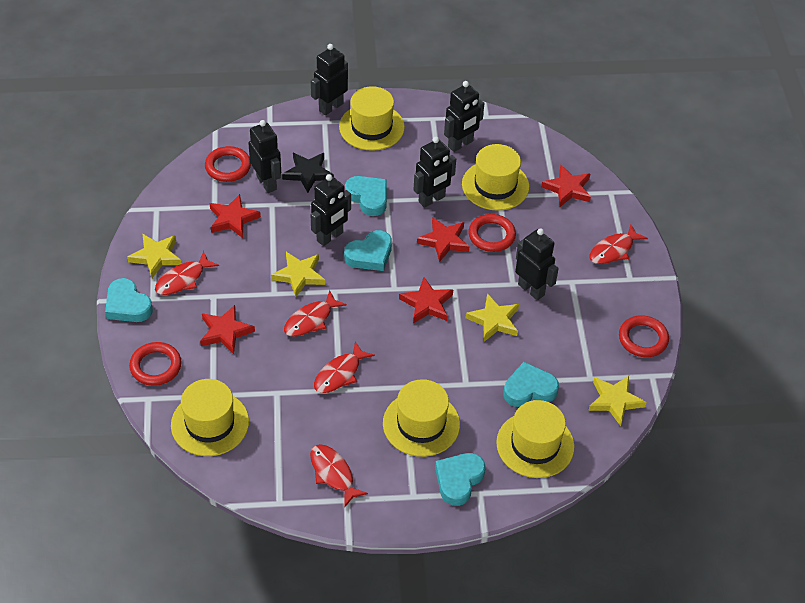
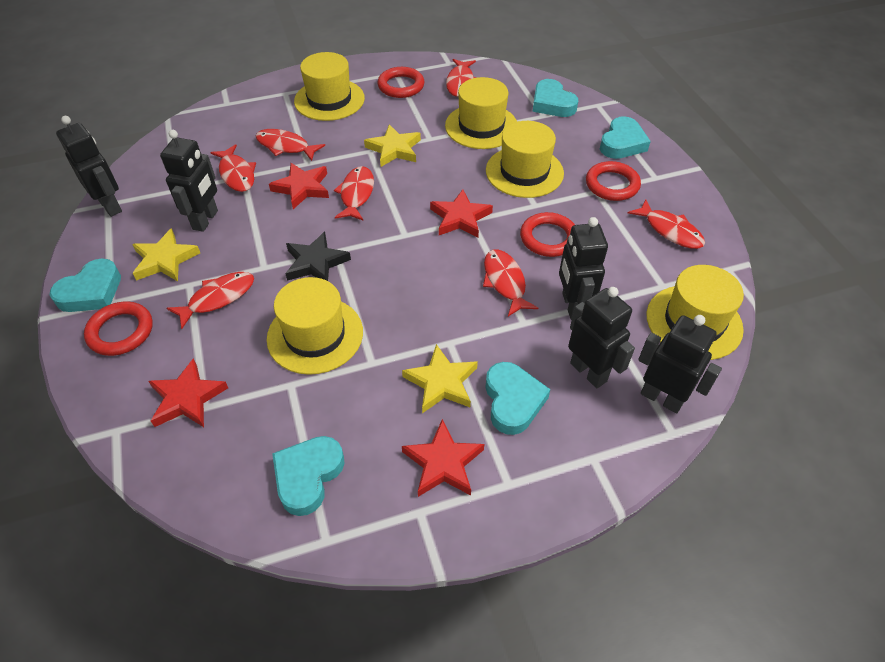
black robot: [248,120,281,193] [311,44,348,115] [311,174,351,246] [414,137,456,208] [444,81,484,152] [515,228,559,300] = 6 -> [56,116,122,217] [160,130,218,232] [559,217,608,320] [568,287,635,388] [638,315,722,413] = 5
red fish: [155,251,219,295] [284,290,347,337] [310,444,368,507] [314,341,375,393] [590,225,648,264] = 5 -> [167,272,254,329] [210,144,256,192] [255,129,325,161] [334,166,374,221] [446,59,476,97] [483,250,538,316] [628,199,705,249] = 7
red star: [200,305,255,354] [209,194,261,238] [399,277,453,324] [417,217,469,262] [541,165,591,207] = 5 -> [148,358,228,427] [269,163,329,209] [402,419,484,497] [430,189,493,238] = 4
yellow star: [127,234,182,278] [271,252,325,297] [465,293,519,342] [588,376,646,426] = 4 -> [132,228,200,281] [364,124,421,167] [402,344,478,413] = 3

